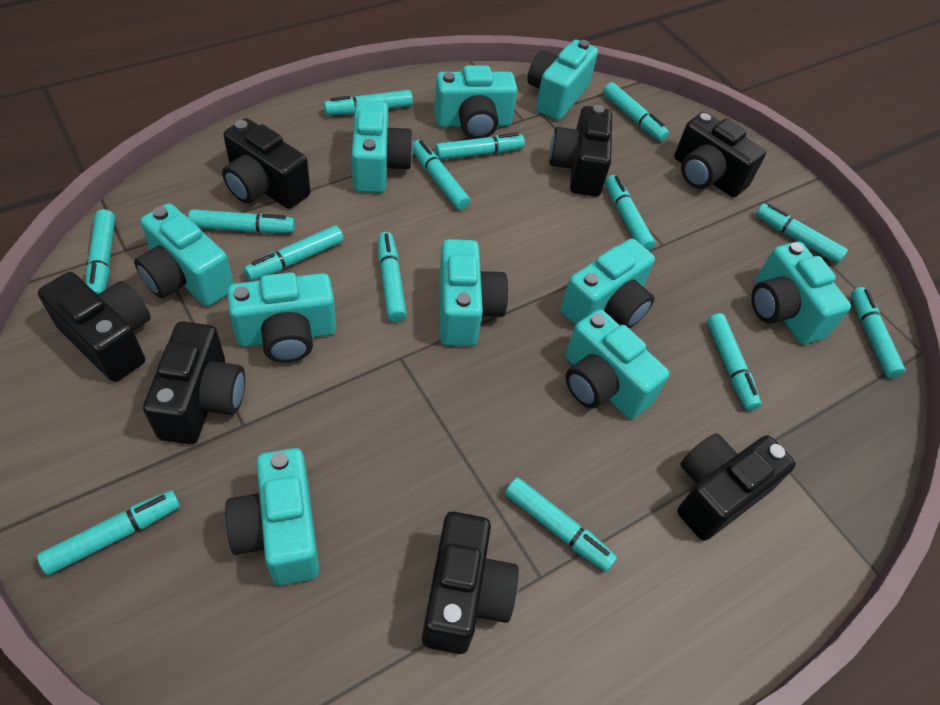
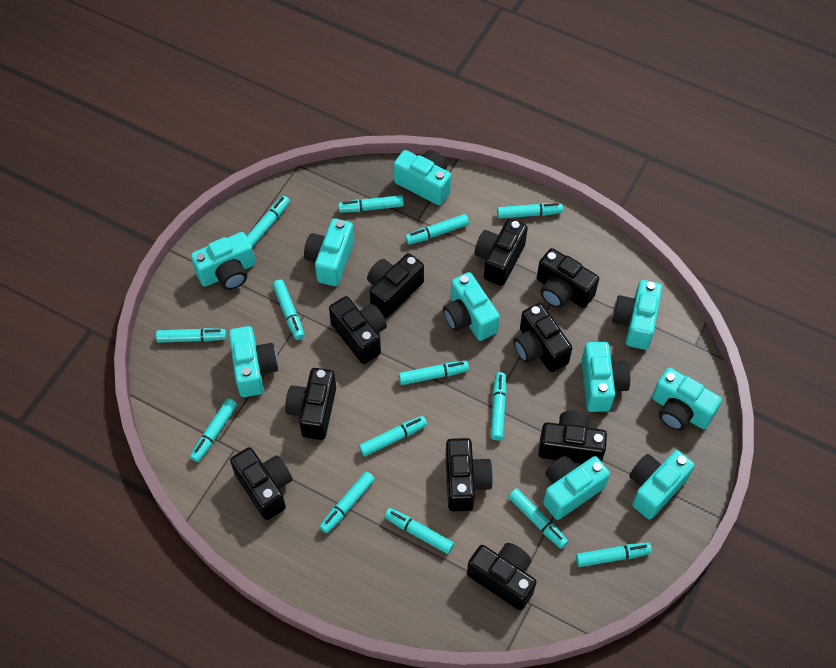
black camera: [38,272,151,382] [143,321,245,444] [222,118,310,209] [422,512,519,654] [549,105,612,197] [674,112,766,197] [677,433,796,541] = 7 -> [230,447,292,520] [285,368,336,440] [329,296,387,364] [367,253,424,318] [446,438,493,511] [467,543,536,610] [474,219,528,286] [513,303,572,372] [537,248,599,308] [538,411,607,464] = 10

